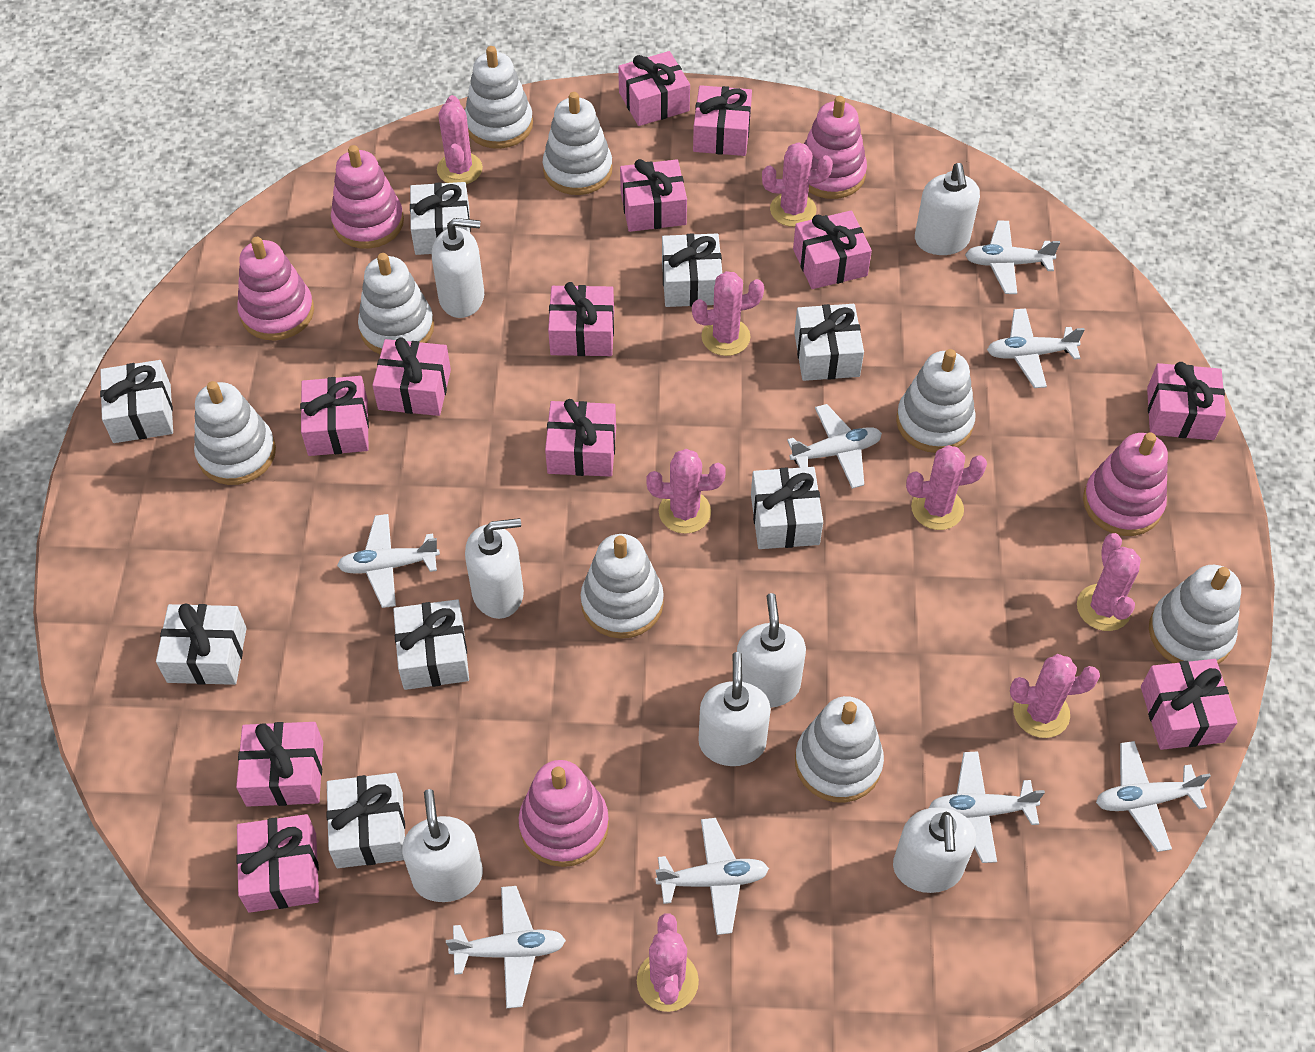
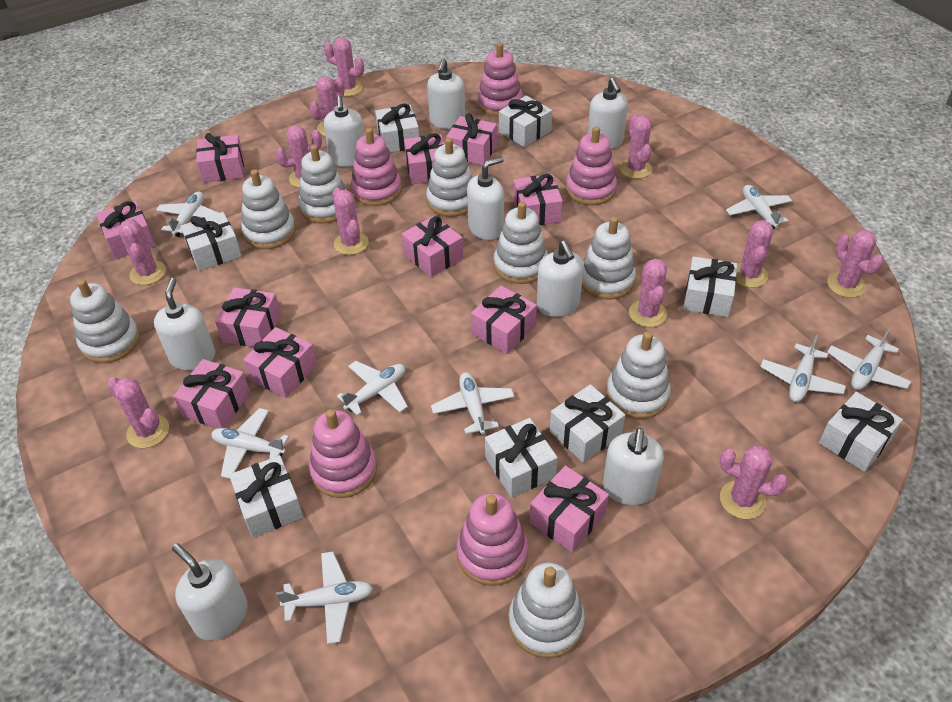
pink cactus: [437,95,483,184] [637,913,699,1012] [647,449,726,534] [692,271,764,356] [762,142,833,227] [906,445,987,530] [1010,654,1100,738] [1077,533,1141,631] = 8 -> [107,377,169,448] [119,219,166,285] [275,126,322,188] [310,76,345,136] [324,38,364,96] [332,188,369,255] [620,114,652,179] [629,259,667,327] [719,446,788,519] [736,220,774,288] [827,230,884,298] = 11
pink gift: [236,722,323,807] [236,814,319,913] [300,376,369,456] [372,337,451,416] [545,399,616,477] [548,282,614,356] [618,51,690,126] [620,159,687,232] [693,85,752,156] [793,211,872,289] [1141,659,1237,750] [1147,362,1226,440] = 12 -> [96,201,155,259] [173,359,250,428] [196,133,244,183] [215,287,281,347] [243,327,317,398] [402,215,463,277] [404,133,444,184] [446,113,497,165] [471,286,537,354] [513,174,563,225] [529,466,609,553] = 11
white soap dispenser: [402,789,483,902] [432,218,484,318] [465,518,524,619] [698,652,771,766] [737,593,806,708] [893,807,976,893] [915,163,980,255] = 7 -> [154,278,215,370] [172,543,248,640] [324,95,365,167] [427,58,465,129] [467,157,504,240] [537,240,583,317] [588,78,628,149] [603,428,664,505] = 8

